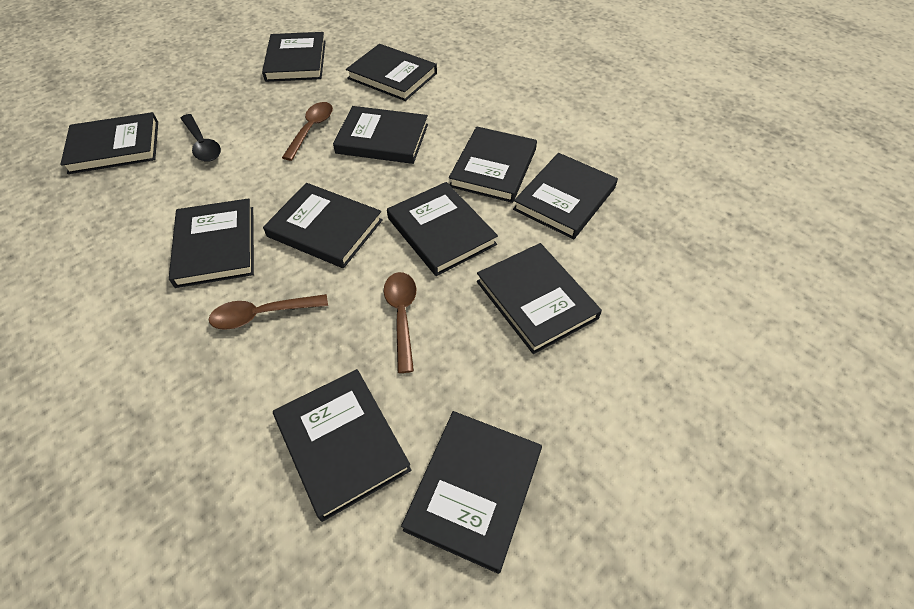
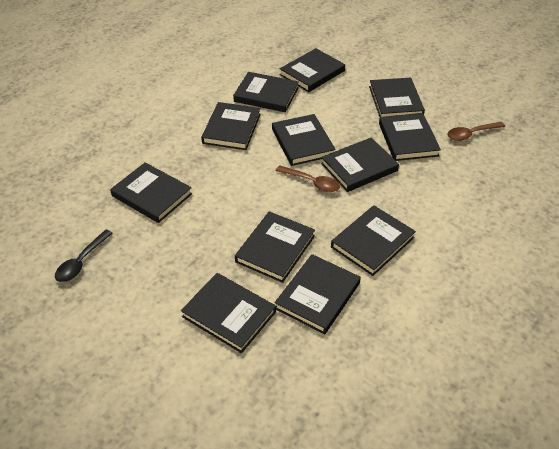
brown spoon: [209,294,328,330] [282,102,333,161] [384,272,416,373] = 3 -> [276,165,340,192] [447,122,505,141] = 2

